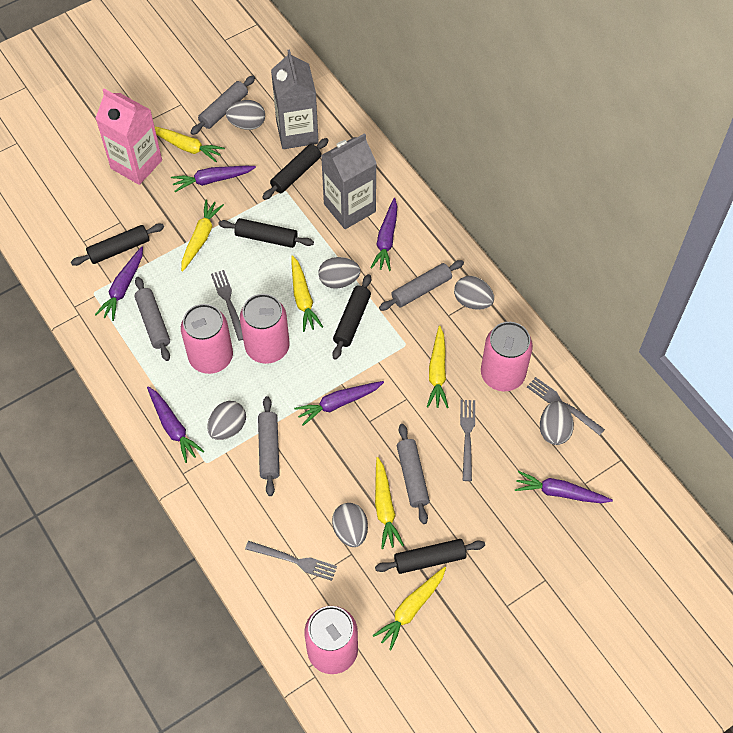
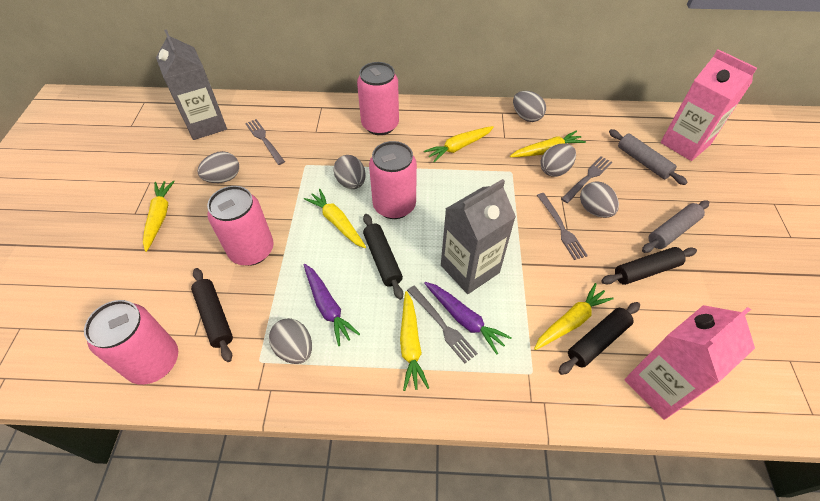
black rolling pin: [71,223,164,266] [218,218,314,248] [262,138,329,200] [332,274,371,360] [375,539,485,574] = 5 -> [191,268,233,362] [363,214,403,300] [558,302,640,375] [601,247,697,285] = 4
grey rolling pin: [135,277,170,361] [191,76,255,135] [258,396,280,496] [379,260,464,311] [397,424,430,524] = 5 -> [609,129,688,185] [642,200,709,253] = 2
pink carton: [95,89,162,185] = 1 -> [624,305,755,420] [661,49,757,161] = 2
purple carrot: [95,247,143,321] [147,386,204,463] [171,166,256,192] [294,381,384,426] [371,198,397,271] [515,471,613,503] = 6 -> [304,264,360,346] [424,282,512,354] = 2

